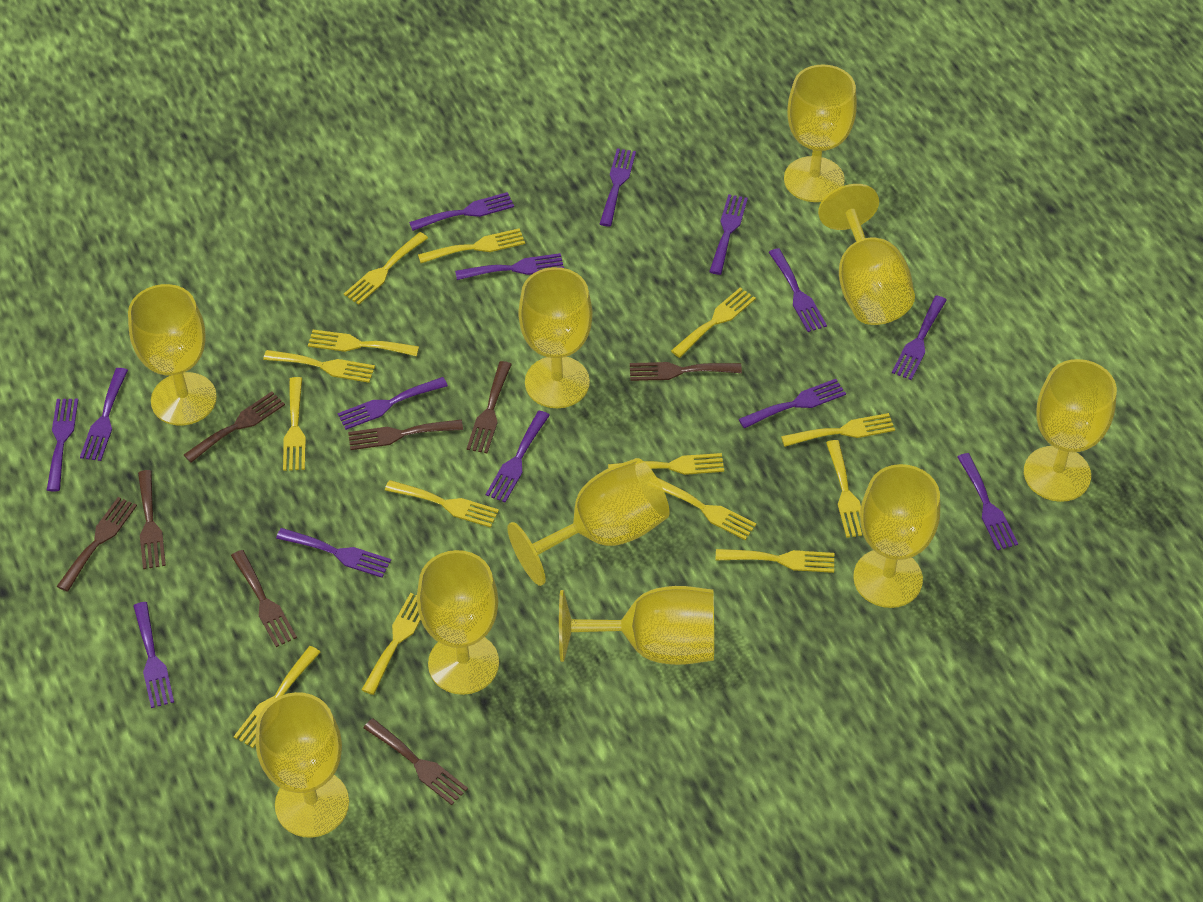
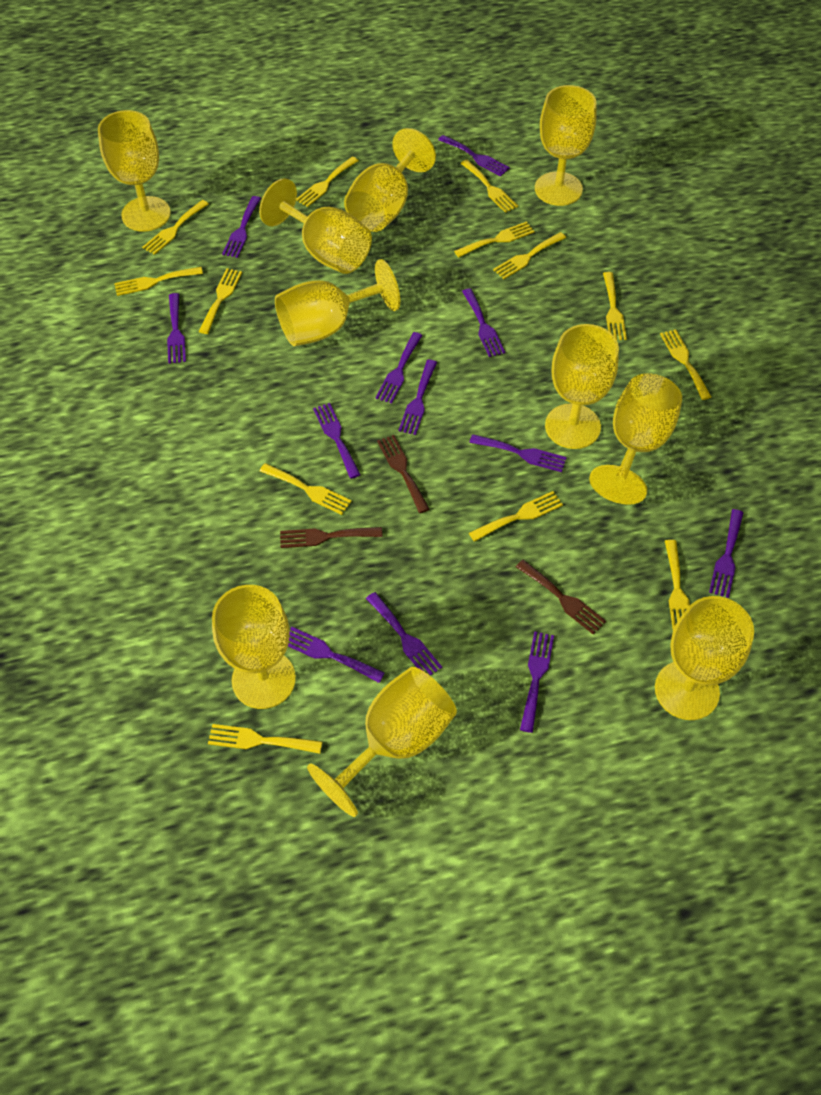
brown fork: [57,497,137,592] [138,470,166,569] [184,392,285,463] [231,550,297,647] [348,420,463,450] [363,718,468,805] [467,361,512,453] [630,362,742,381] = 8 -> [280,527,382,548] [377,435,429,513] [516,560,606,634] = 3
purple fork: [47,399,78,491] [80,368,128,461] [133,602,174,708] [276,528,391,578] [338,377,448,430] [409,192,514,231] [455,253,564,280] [486,411,550,503] [600,148,636,227] [709,194,748,275] [739,379,846,429] [769,248,827,332] [892,296,947,380] [957,453,1018,550] = 14 -> [167,293,186,364] [222,196,261,258] [288,627,385,683] [313,403,361,479] [366,592,442,676] [376,332,423,404] [399,360,437,435] [438,135,510,176] [462,288,505,357] [469,434,567,472] [520,631,554,733] [709,509,743,598] = 12
yellow fork: [234,646,321,748] [263,350,375,383] [283,377,306,471] [308,330,419,356] [344,232,428,305] [361,593,421,695] [385,480,499,528] [418,228,525,263] [608,453,724,475] [657,478,756,540] [671,287,756,358] [716,549,834,573] [781,413,895,447] [826,440,862,538] = 14 -> [114,267,203,296] [142,200,209,255] [198,268,242,334] [208,724,322,754] [260,463,352,515] [296,157,359,207] [454,221,535,257] [460,159,518,213] [469,491,563,542] [493,232,566,279] [603,272,627,340] [660,329,711,400] [665,540,690,630] = 13

